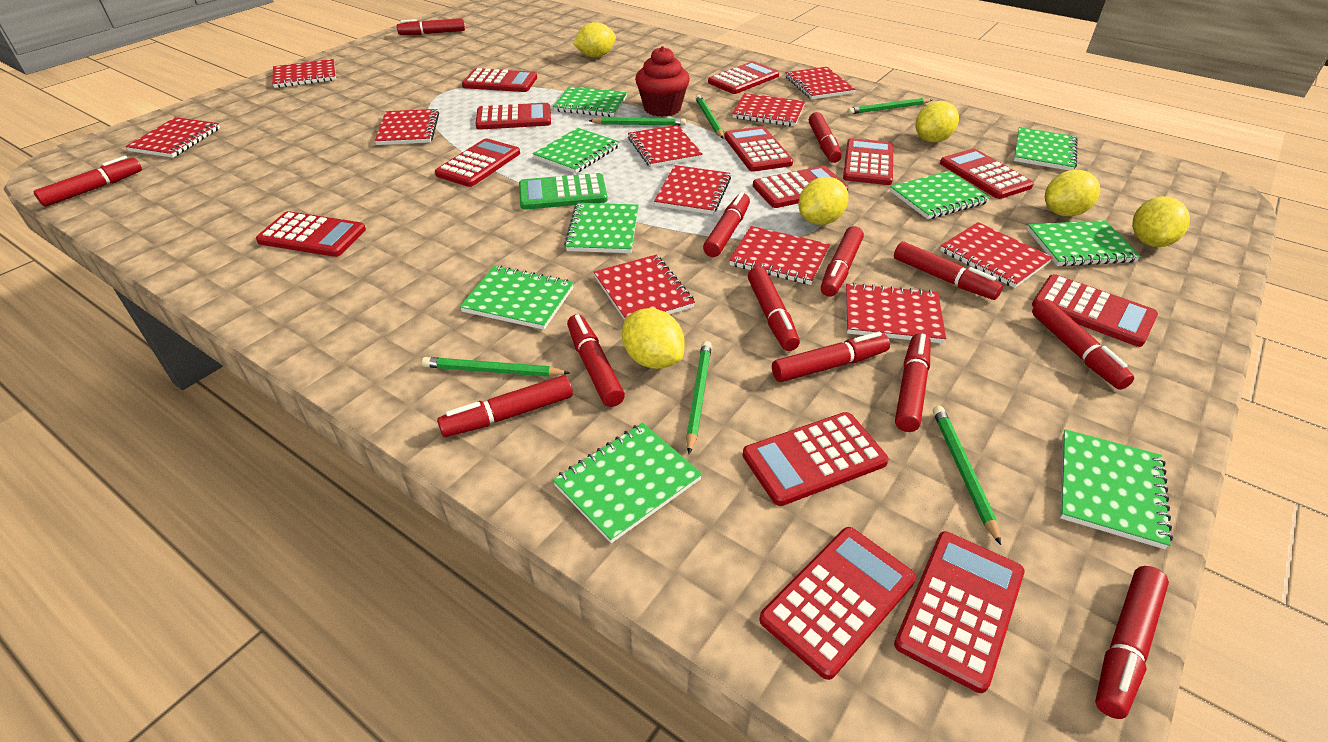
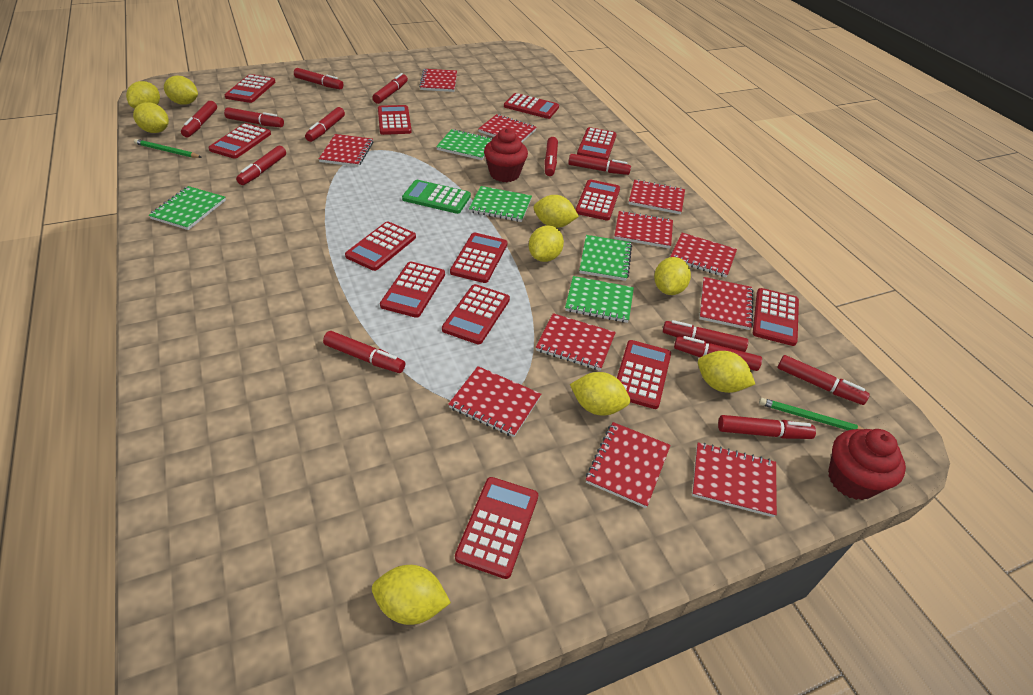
green notebook: [460,266,574,330] [533,128,619,173] [553,86,627,117] [553,423,702,543] [564,203,639,253] [890,171,990,219] [1014,127,1077,170] [1027,220,1141,266] [1060,429,1173,549] = 9 -> [149,186,226,230] [436,129,492,160] [469,186,532,222] [565,276,634,323] [579,235,632,281] = 5
green pencil: [422,357,570,377] [589,118,686,126] [686,341,712,454] [696,95,724,138] [848,98,932,114] [933,406,1001,545] = 6 -> [134,139,201,158] [759,398,864,430] = 2
red cupcake: [635,46,690,117] = 1 -> [484,128,528,182] [828,429,906,500] = 2
yellow lemon: [573,22,616,58] [622,308,685,369] [798,177,849,225] [915,101,959,143] [1045,170,1100,217] [1132,196,1190,247] = 6 -> [126,81,160,109] [133,102,169,133] [164,76,198,105] [372,565,451,625] [529,225,564,262] [534,195,579,228] [570,372,630,416] [654,257,691,295] [698,351,755,393] = 9

